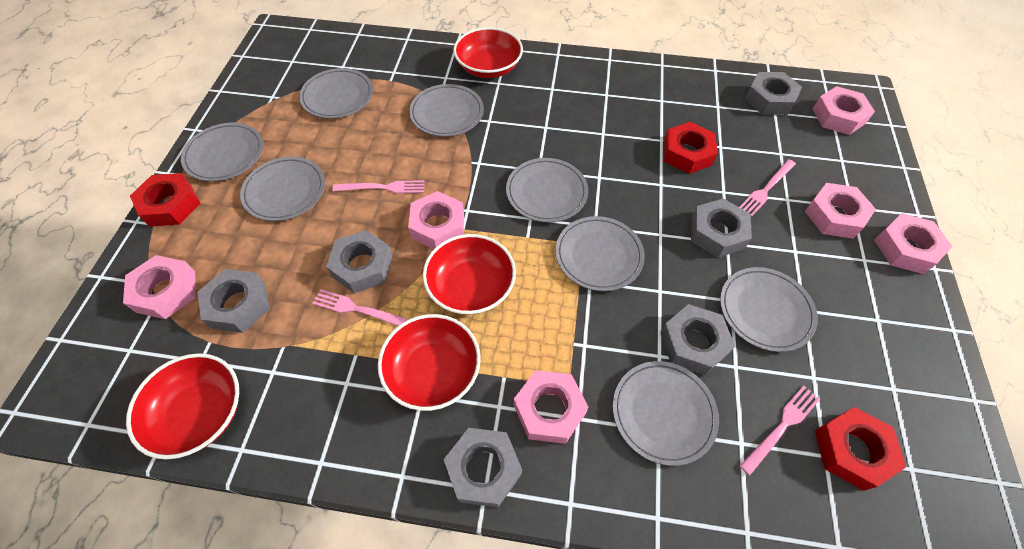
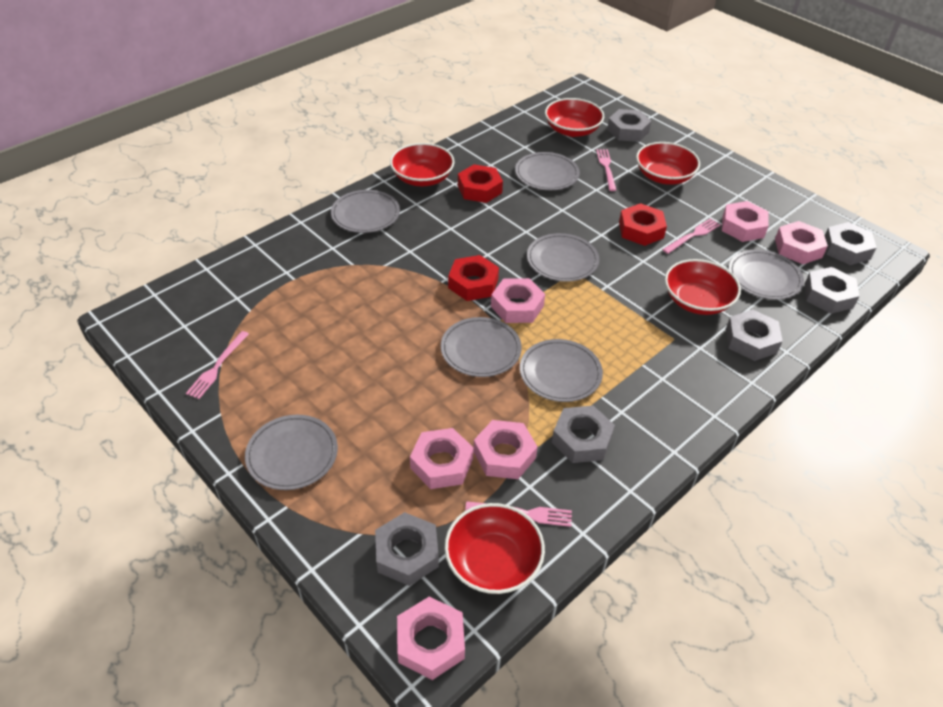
grey plate: [181,123,263,181] [240,157,325,221] [299,68,373,119] [409,84,484,137] [506,158,588,222] [555,216,645,291] [613,361,719,466] [720,267,818,352] = 8 -> [245,415,338,490] [331,190,400,233] [441,317,522,377] [515,152,580,190] [520,339,603,402] [527,233,599,282] [728,250,804,300] = 7
red bowl: [126,353,239,459] [378,314,481,411] [423,234,516,315] [453,27,523,78] = 4 -> [390,143,455,186] [444,503,545,594] [545,98,604,137] [636,142,700,185] [665,259,741,315] = 5

